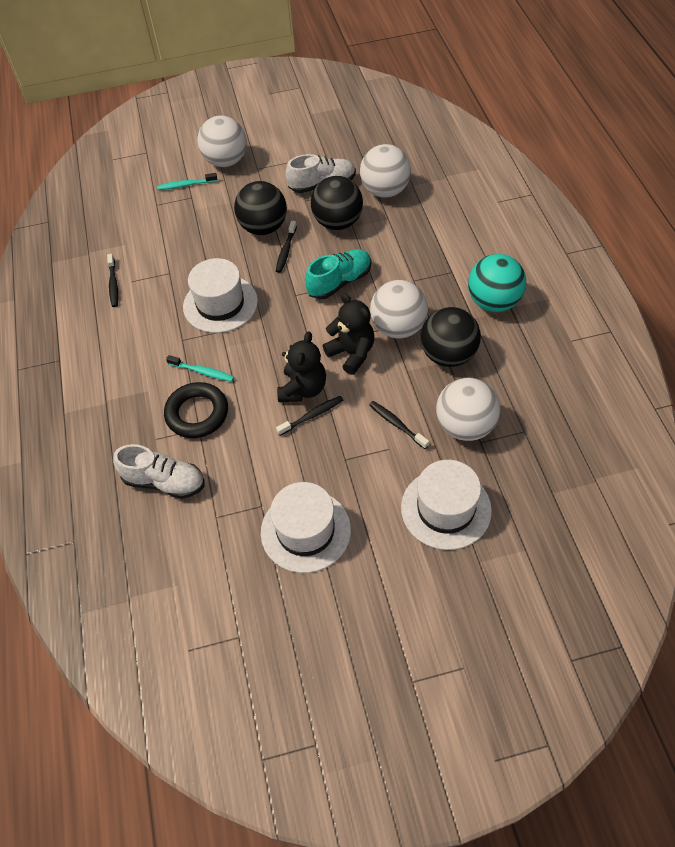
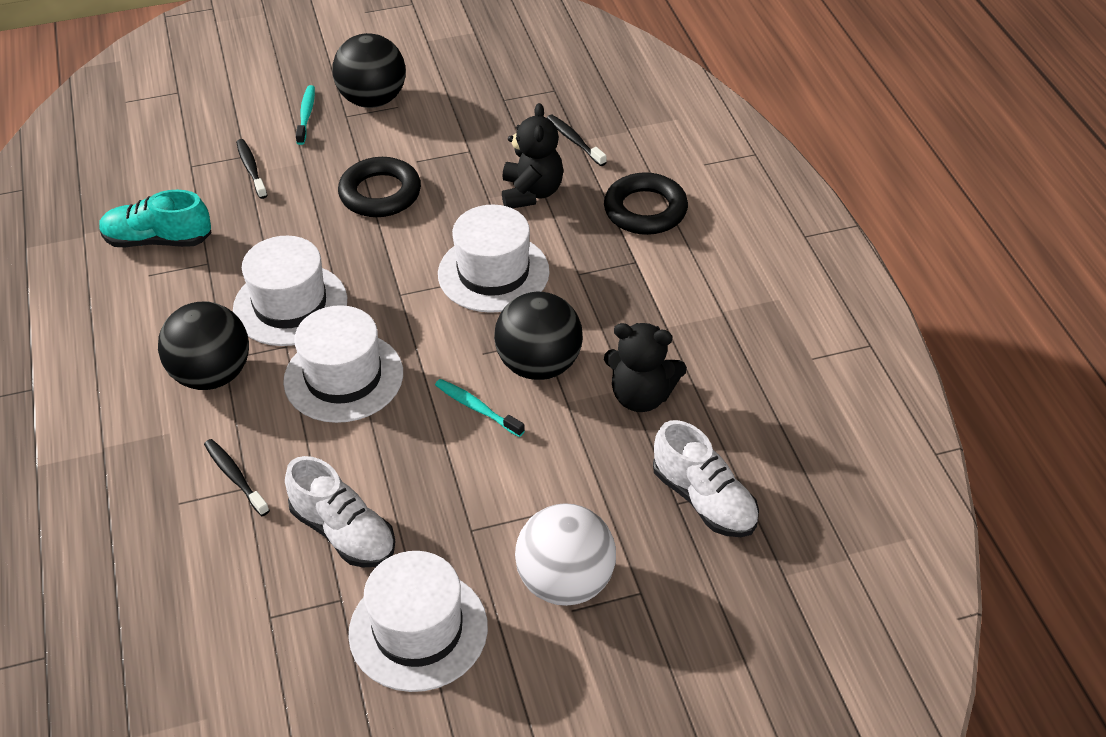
black ring: [164,382,228,438] = 1 -> [338,157,421,217] [604,172,688,235] = 2
black toothbrush: [107,254,118,307] [276,221,297,273] [276,396,343,436] [369,401,429,449] = 4 -> [204,439,270,516] [236,139,267,199] [547,115,607,166] = 3
turquoise ball: [468,254,526,312] = 1 -> none = 0
white ball: [197,116,247,167] [360,144,411,198] [370,280,428,338] [436,378,500,441] = 4 -> [515,503,616,606] = 1
white hat: [183,258,258,333] [261,482,351,573] [401,460,492,550] = 3 -> [233,236,347,346] [283,305,403,423] [348,551,488,692] [438,205,550,313] = 4

